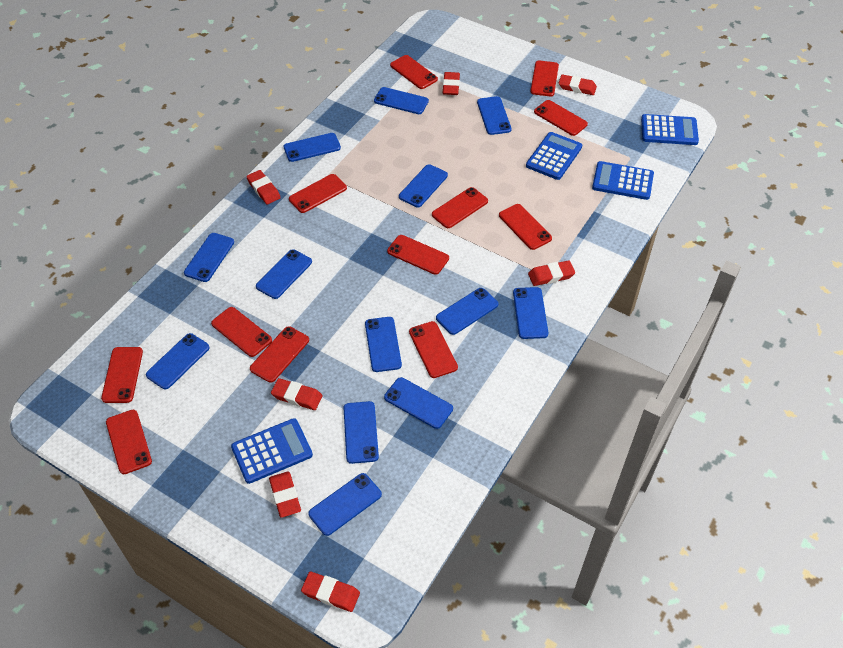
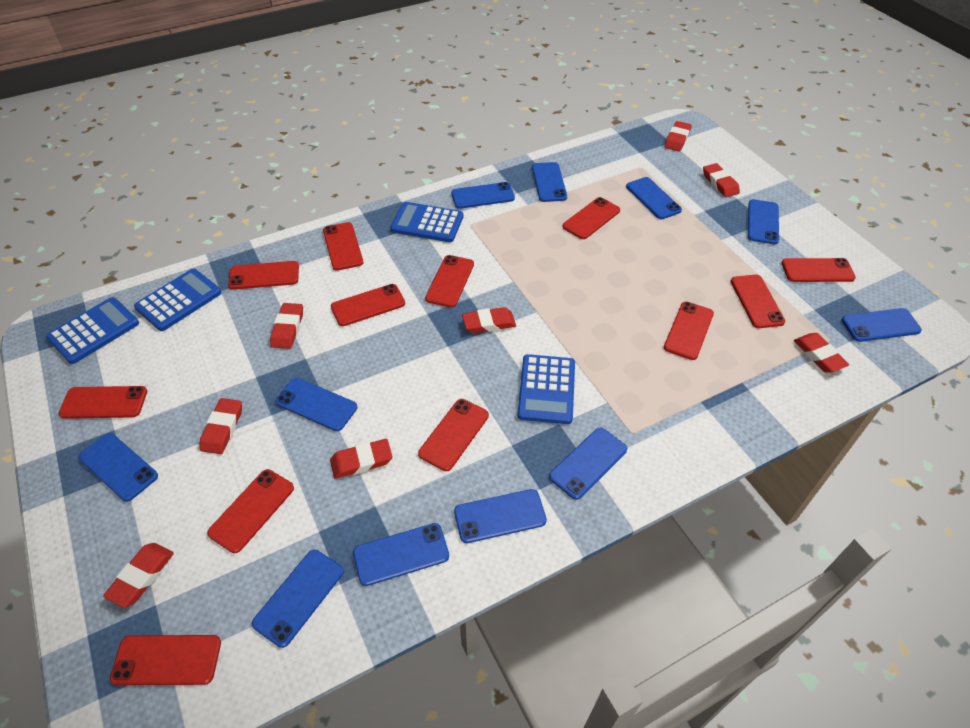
blue phone: [146,333,210,389] [184,233,234,282] [256,249,312,299] [284,133,341,162] [308,473,382,536] [344,401,379,464] [365,317,402,372] [374,87,429,114] [384,377,453,429] [399,164,448,207] [436,288,498,335] [477,96,512,135] [513,287,548,339] = 13 -> [78,433,158,502] [252,549,344,648] [275,378,357,431] [353,523,449,586] [451,182,515,209] [454,489,547,543] [532,162,567,202] [549,428,627,500] [626,177,682,219] [748,199,779,244] [842,308,922,342] = 11
red eraser: [246,170,281,205] [269,471,301,518] [271,378,323,410] [301,572,360,612] [443,72,460,95] [528,260,575,286] [559,74,597,95] = 7 -> [103,543,174,608] [200,398,242,454] [270,303,303,349] [330,439,393,479] [462,307,516,333] [665,121,692,151] [703,163,740,197] [794,333,849,373] = 8

